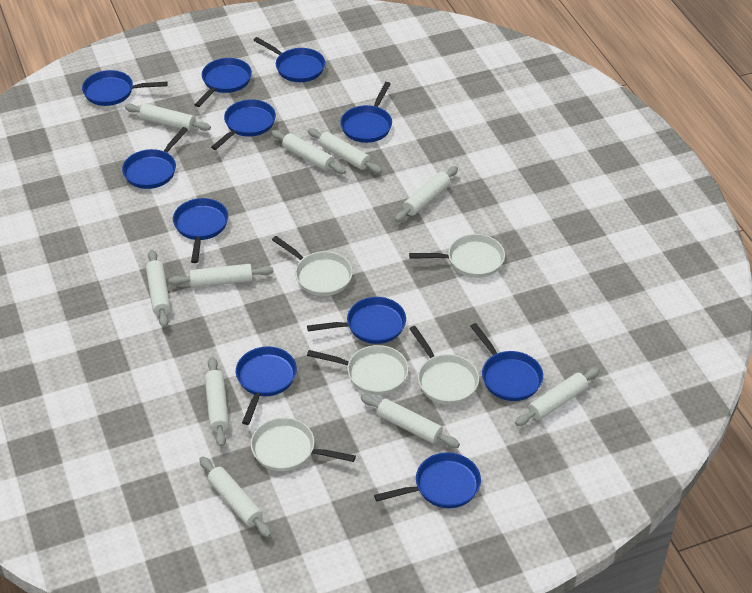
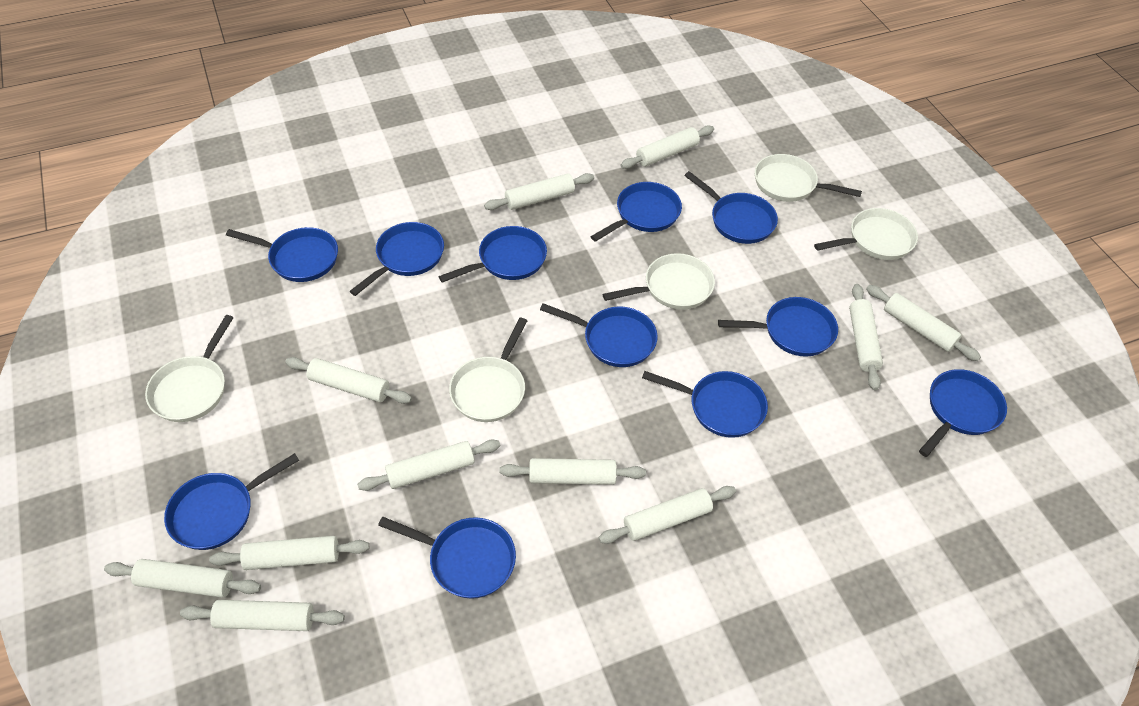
white rolling pin: [125,104,211,131] [146,250,171,327] [169,264,273,288] [199,457,271,537] [205,357,229,447] [271,130,346,174] [308,128,382,173] [360,395,460,448] [395,166,458,222] [515,367,600,426] = 10 -> [104,559,261,597] [180,600,345,631] [209,536,369,570] [285,357,412,404] [357,439,501,491] [484,173,594,210] [500,458,646,485] [599,486,736,544] [621,126,714,169] [849,284,883,391] [866,285,981,361] = 11

